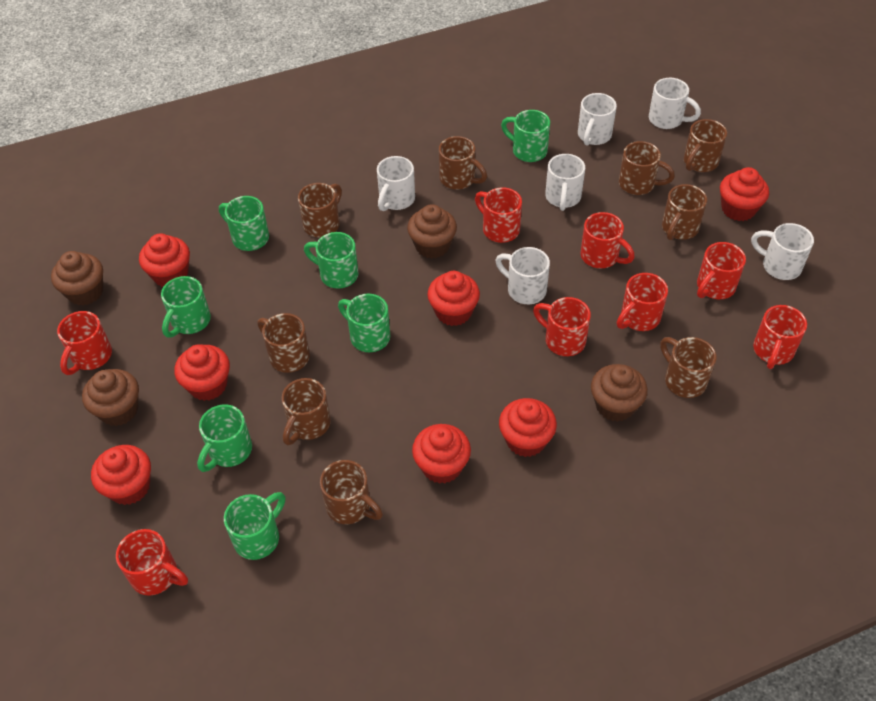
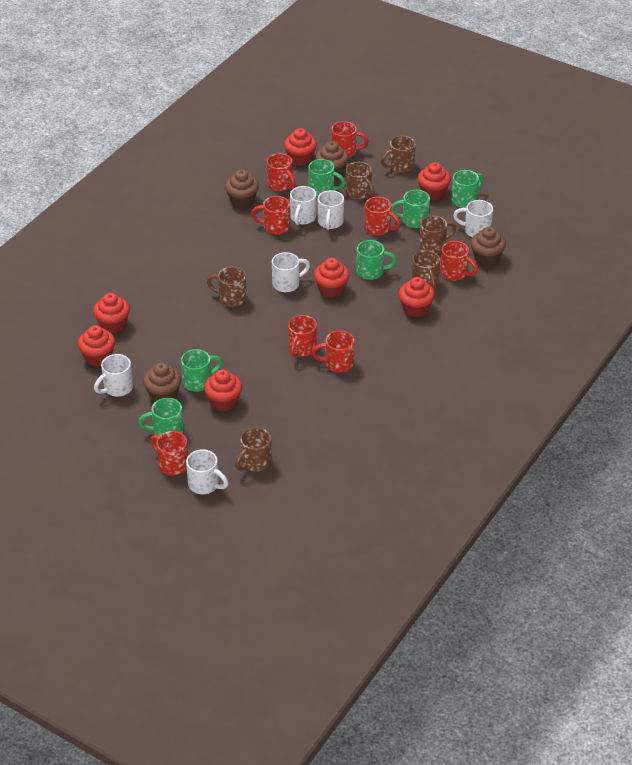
brown mug: [257,313,310,373] [282,378,331,446] [298,183,342,238] [320,460,383,524] [439,136,487,190] [619,141,675,195] [660,337,717,398] [662,184,707,240] [684,119,727,172] = 9 -> [207,267,247,307] [235,427,272,472] [346,162,375,200] [380,136,415,173] [411,250,440,290] [419,215,456,254] = 6
green mug: [161,276,211,338] [197,404,252,472] [219,196,269,251] [224,492,286,560] [304,232,359,289] [338,294,390,352] [501,110,550,162] = 7 -> [138,398,184,436] [181,349,222,392] [308,159,345,196] [356,240,397,280] [391,190,430,228] [451,170,483,208] = 6

